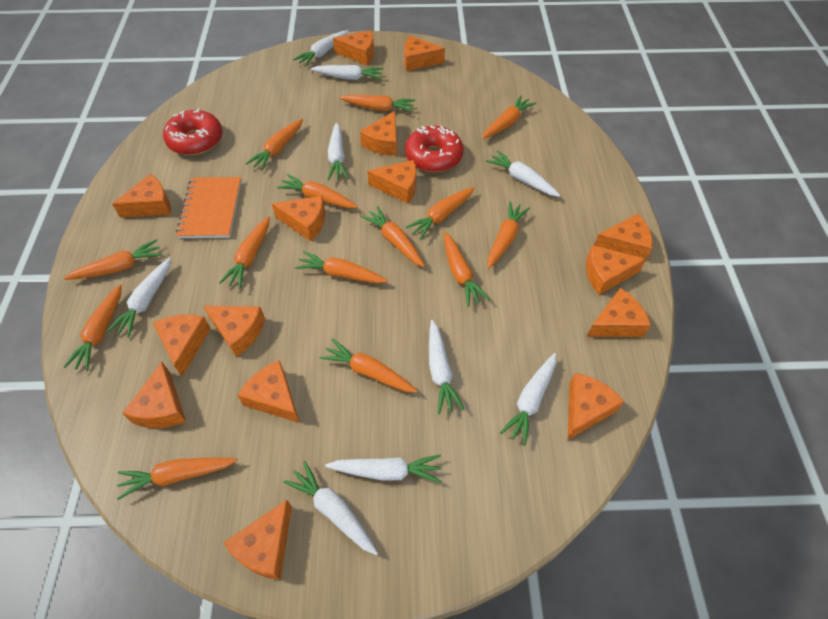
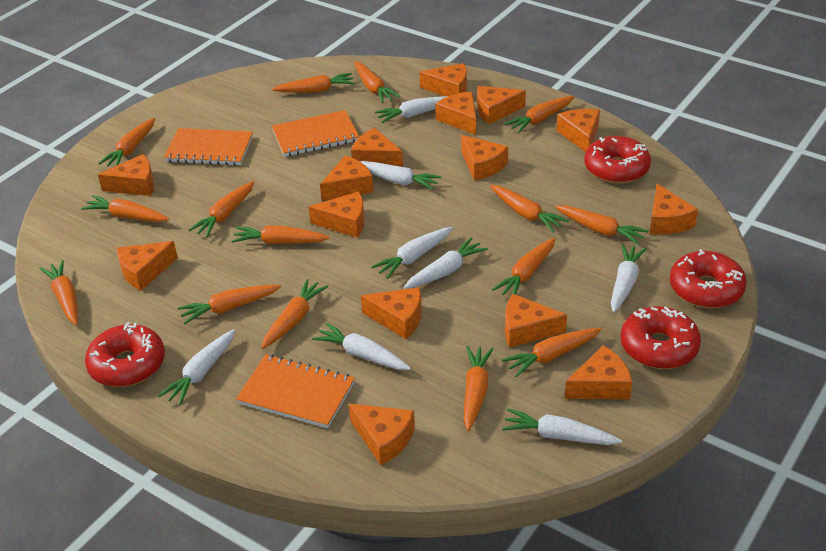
orange carrot: [64,239,162,280] [64,285,122,371] [117,458,237,500] [219,216,270,289] [246,119,303,171] [277,174,358,208] [295,251,388,283] [319,338,418,393] [339,95,416,112] [361,206,425,267] [406,187,475,239] [443,232,490,307] [482,95,536,139] [488,201,530,269] = 14 -> [39,260,78,325] [81,195,169,222] [98,118,155,166] [178,285,281,324] [189,181,255,237] [232,226,330,244] [261,279,329,349] [272,73,355,93] [354,62,401,103] [464,346,494,431] [490,185,569,232] [492,238,555,295] [502,328,602,377] [504,96,575,133] [555,205,649,245] = 15
orange notebook: [176,177,241,238] = 1 -> [164,128,253,166] [236,354,355,428] [272,110,359,157] = 3
red donut: [163,109,223,155] [405,126,464,172] = 2 -> [85,322,165,387] [584,136,651,184] [621,306,701,369] [670,249,747,308] = 4
white carrot: [107,258,171,338] [283,461,378,555] [293,30,349,67] [311,65,384,80] [325,455,441,483] [327,123,348,180] [429,320,465,414] [486,150,560,197] [500,353,556,446] = 9 -> [158,329,235,406] [312,322,411,370] [360,161,442,190] [371,227,453,279] [375,96,448,123] [403,237,488,289] [502,408,622,445] [611,244,647,313] = 8

